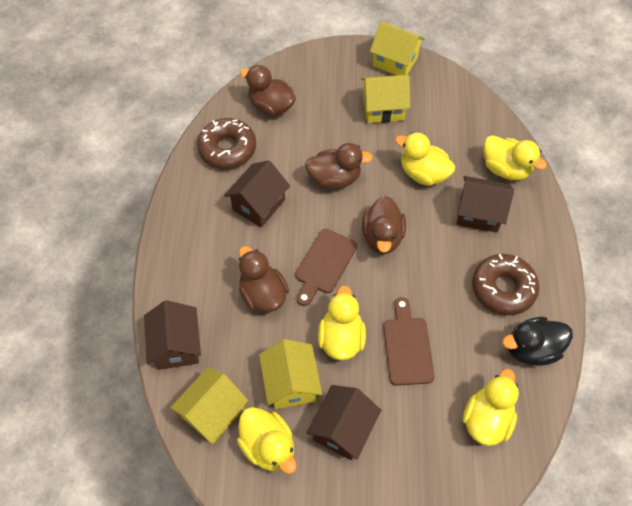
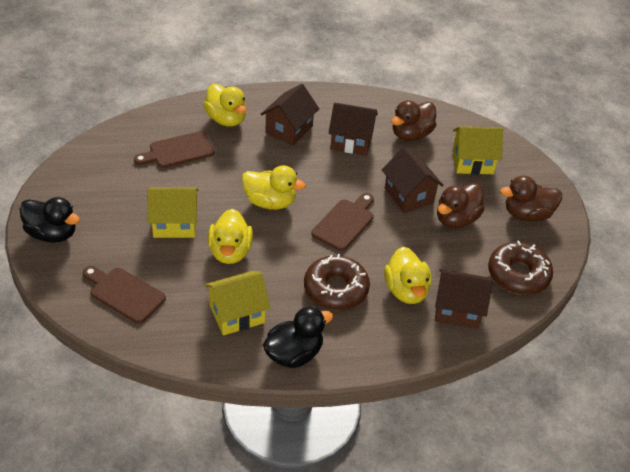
black duck: [502,317,573,366] = 1 -> [20,197,80,243] [263,307,333,368] = 2
brown cutting board: [295,229,357,306] [383,297,435,386] = 2 -> [83,266,166,324] [134,131,214,168] [312,193,374,251] = 3
brown duck: [239,246,289,313] [240,65,296,116] [305,143,373,190] [362,196,406,254] = 4 -> [391,100,436,141] [437,183,484,228] [500,176,562,221] = 3
yellow duck: [237,407,296,474] [318,285,366,361] [395,132,455,186] [463,369,519,446] [484,135,547,180] = 5 -> [204,84,246,127] [208,209,253,264] [241,165,306,210] [384,247,431,304] = 4
yellow house: [170,367,248,444] [259,339,322,409] [361,75,410,123] [370,21,425,75] = 4 -> [148,188,198,238] [204,271,271,335] [452,126,503,175] = 3

